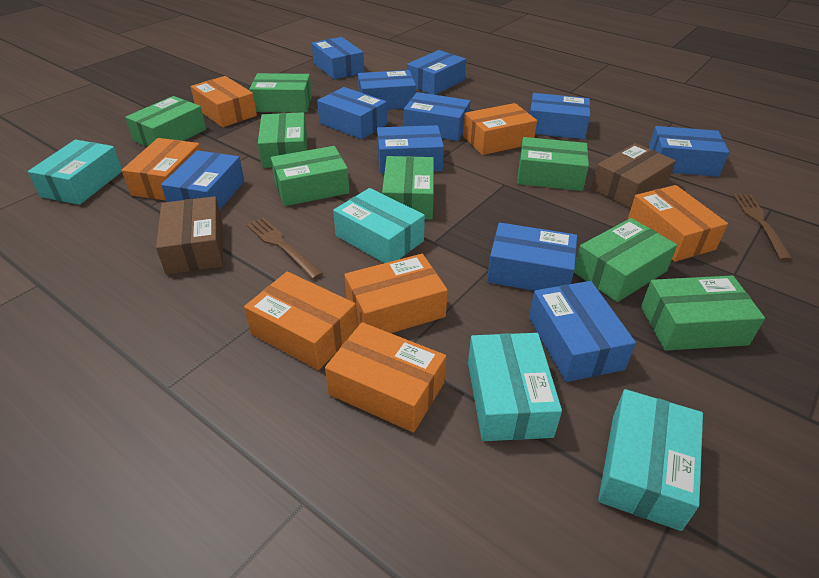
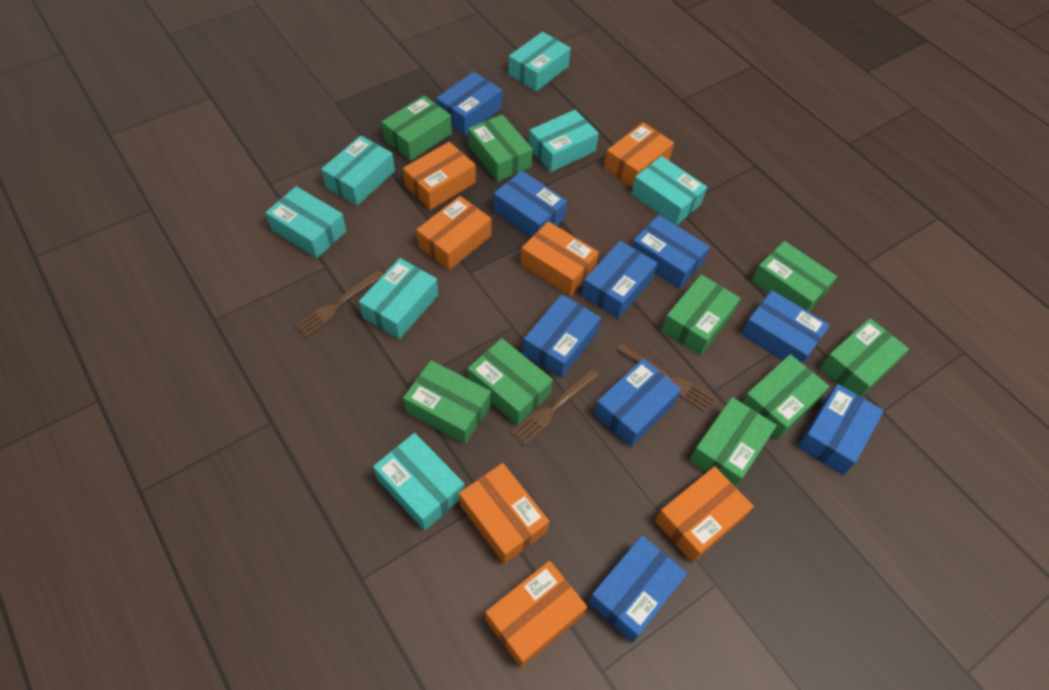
blue box: [161,150,244,211] [312,37,364,80] [317,87,387,139] [358,70,416,110] [377,125,444,174] [404,92,471,141] [407,50,466,95] [487,223,577,291] [529,281,636,382] [530,93,590,139] [648,126,729,177] = 11 -> [436,72,502,135] [493,171,567,238] [523,294,601,378] [582,241,657,319] [588,535,687,643] [594,358,681,447] [632,215,710,289] [741,290,830,364] [798,384,884,475] = 9
brown box: [156,196,223,274] [591,143,676,209] = 2 -> none = 0
brown fork: [246,217,323,280] [733,194,793,261] = 2 -> [295,270,384,337] [512,369,599,445] [617,343,714,411] = 3
green box: [125,96,206,147] [249,73,312,112] [258,112,307,168] [271,146,350,206] [382,156,434,219] [517,137,589,191] [574,218,677,302] [641,275,765,351] = 8 -> [382,95,452,161] [403,360,491,444] [468,114,533,182] [468,338,553,425] [662,274,741,355] [689,397,777,487] [742,354,830,440] [752,241,837,312] [820,318,909,397] = 9
turquoise box: [28,140,122,205] [333,188,425,263] [468,333,562,441] [598,389,703,531] = 4 -> [265,186,346,258] [321,135,395,206] [359,258,438,339] [373,433,465,530] [508,32,571,91] [529,110,599,172] [631,156,707,226] = 7

